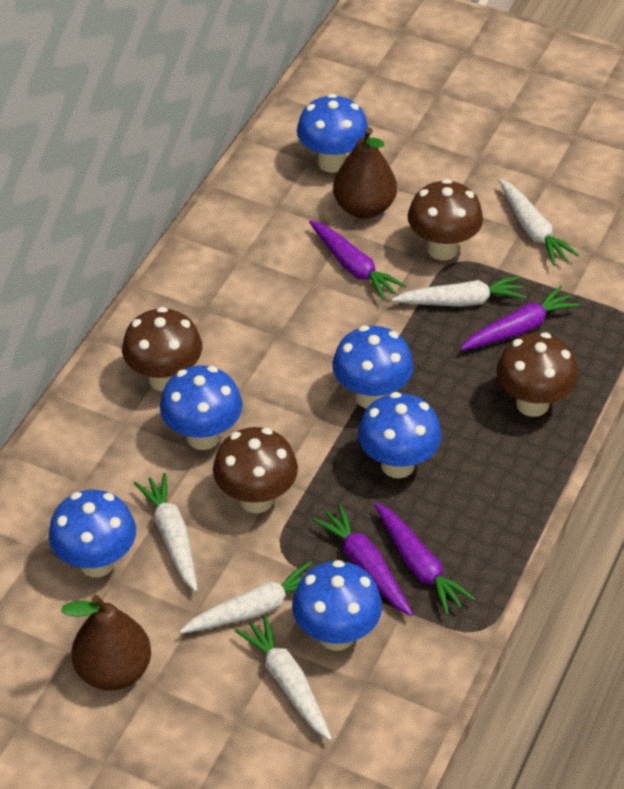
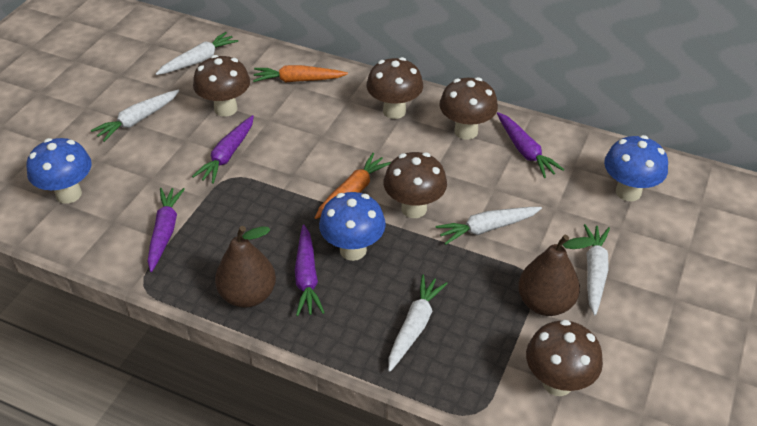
blue mushroom: [49,490,136,577] [160,365,242,450] [292,560,382,651] [297,94,368,173] [332,325,413,409] [358,392,441,478] = 6 -> [26,138,92,204] [319,192,386,261] [604,135,668,201] = 3
brown mushroom: [122,307,202,392] [213,427,298,513] [408,179,483,260] [496,332,578,417] = 4 -> [193,55,250,117] [366,57,423,119] [384,152,447,218] [439,77,498,139] [526,320,603,396] = 5
orange carrot: none = 0 -> [253,65,348,82] [315,153,391,219] = 2

